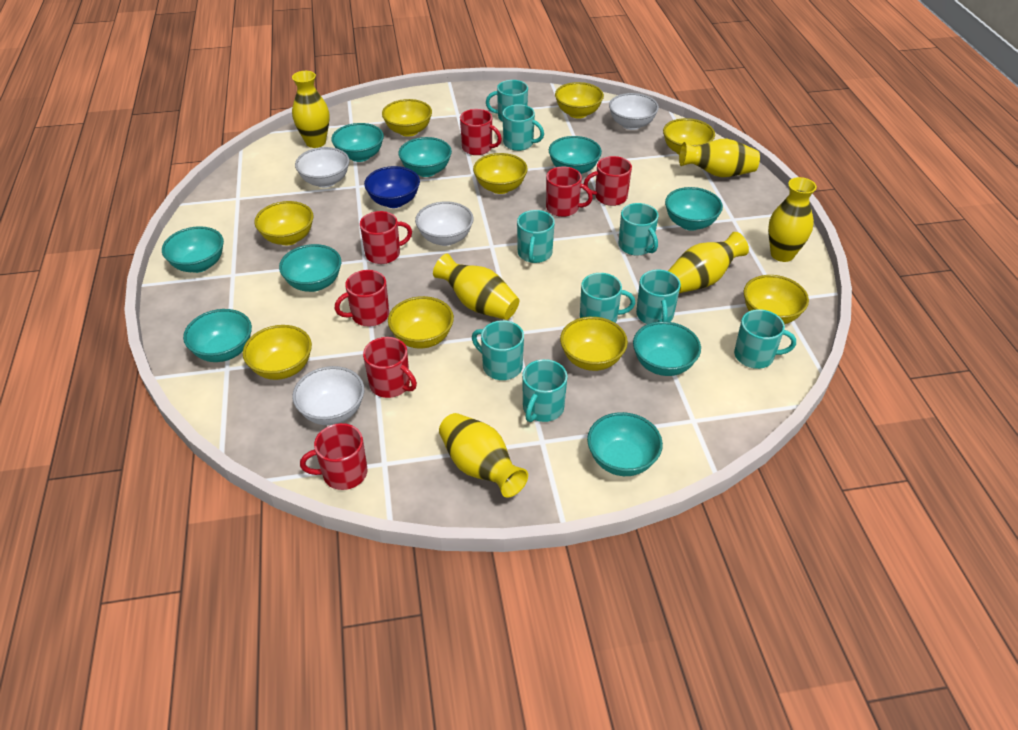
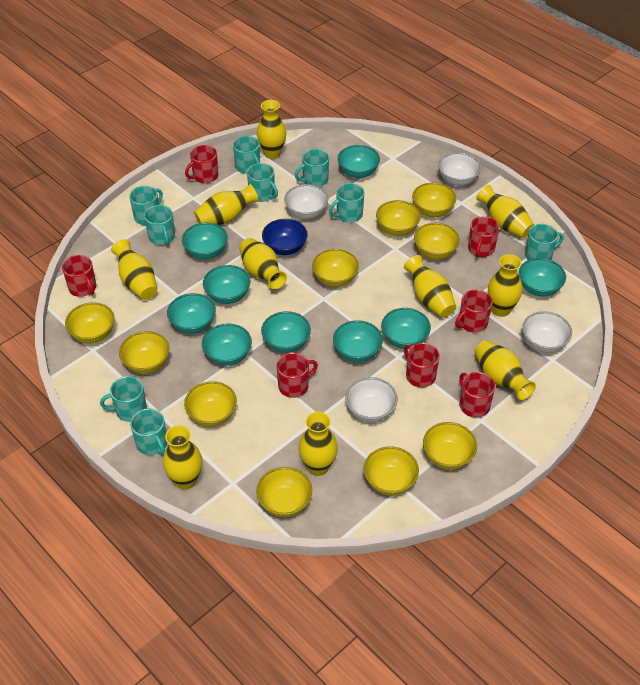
yellow bowl: [243,325,312,380] [254,201,314,245] [382,99,432,137] [388,296,454,349] [473,153,528,194] [555,82,604,119] [560,317,628,371] [663,118,715,155] [744,275,809,324] = 9 -> [65,302,115,343] [119,331,170,374] [184,381,237,427] [256,467,312,517] [312,249,359,287] [364,446,419,496] [376,200,421,236] [412,182,456,217] [414,223,460,260] [423,422,477,470] = 10
yellow vase: [292,71,329,148] [433,254,519,320] [439,413,528,498] [668,232,749,293] [679,139,760,177] [768,177,817,262] = 6 -> [111,239,157,300] [163,425,203,490] [194,184,259,225] [239,238,287,289] [257,100,286,159] [299,412,338,476] [404,255,456,318] [474,340,536,400] [476,185,534,238] [488,254,522,317] = 10

